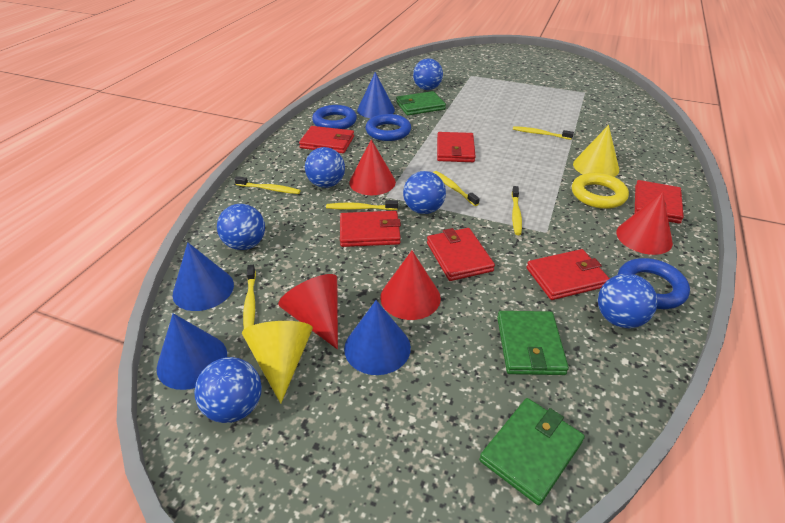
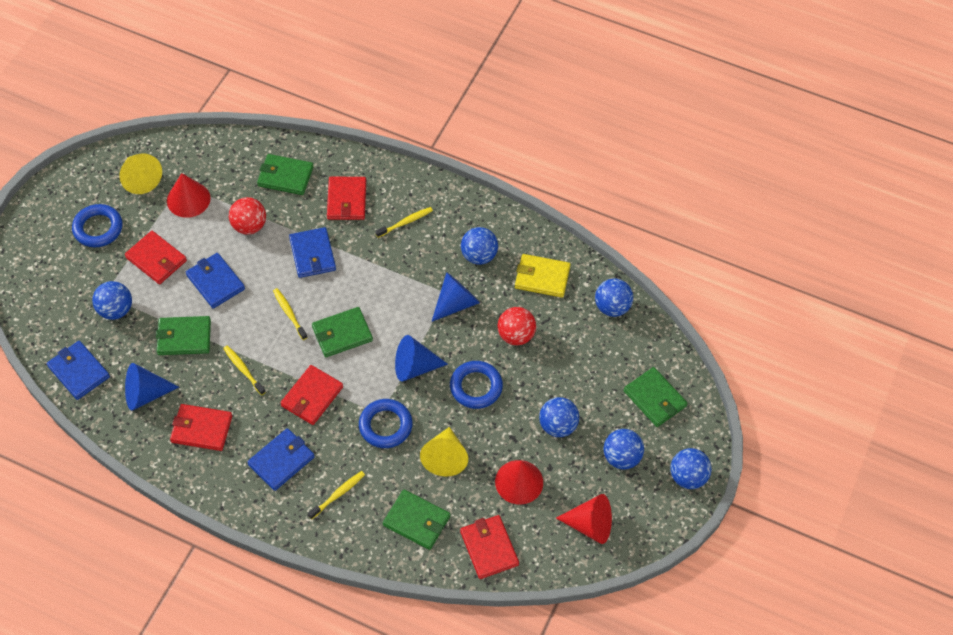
blue cone: [157,313,227,390] [172,242,234,311] [344,300,411,375] [357,72,395,118] = 4 -> [125,363,179,411] [395,335,448,382] [431,272,480,322] = 3
blue wallet: none = 0 -> [47,341,110,400] [186,253,245,309] [247,428,315,491] [289,227,336,278] = 4
green wallet: [396,91,446,115] [479,398,585,505] [497,311,569,375] = 3 -> [156,316,211,355] [257,154,314,195] [312,307,373,357] [383,489,450,550] [624,367,688,427] = 5
red ball: none = 0 -> [229,197,266,235] [497,307,536,345] = 2
red cone: [278,274,338,349] [349,139,396,195] [380,251,441,320] [616,192,673,255] = 4 -> [167,173,211,218] [495,460,543,504] [556,494,612,544] = 3
red wallet: [299,126,354,153] [340,211,401,247] [427,228,495,281] [437,132,476,162] [527,249,610,300] [635,180,684,224] = 6 -> [125,231,187,284] [170,404,232,451] [281,365,343,425] [327,177,366,220] [460,515,519,579] = 5
yellow ring: [572,173,629,209] = 1 -> none = 0
yellow toothbrush: [234,176,301,194] [243,265,256,329] [326,200,398,210] [433,171,480,206] [512,186,522,235] [513,126,574,140] = 6 -> [223,346,266,395] [273,288,308,340] [308,471,365,519] [375,207,433,238] = 4
yellow wallet: none = 0 -> [515,254,571,298] = 1

